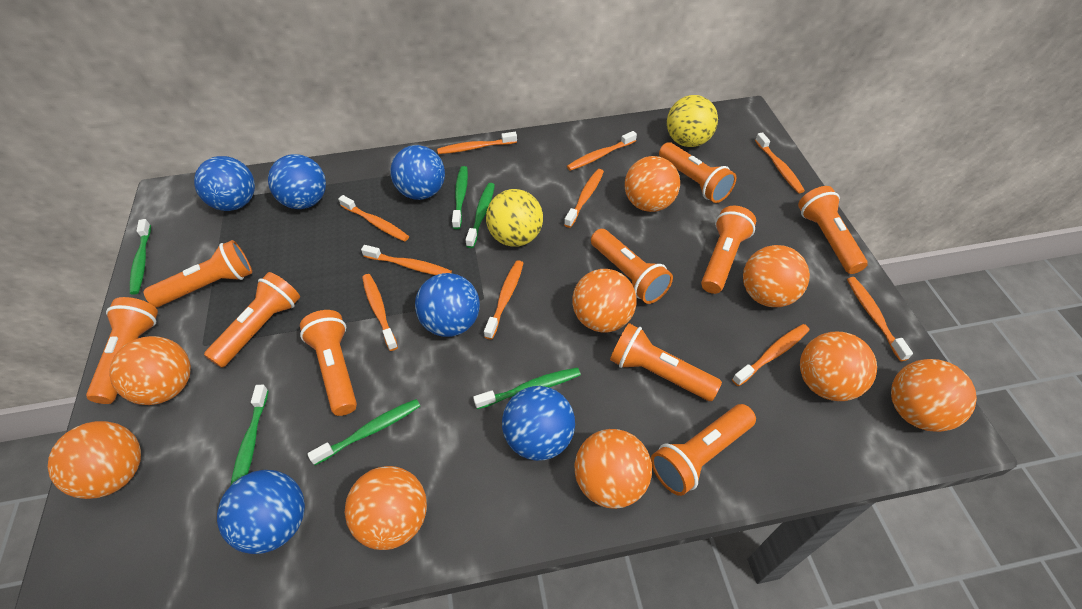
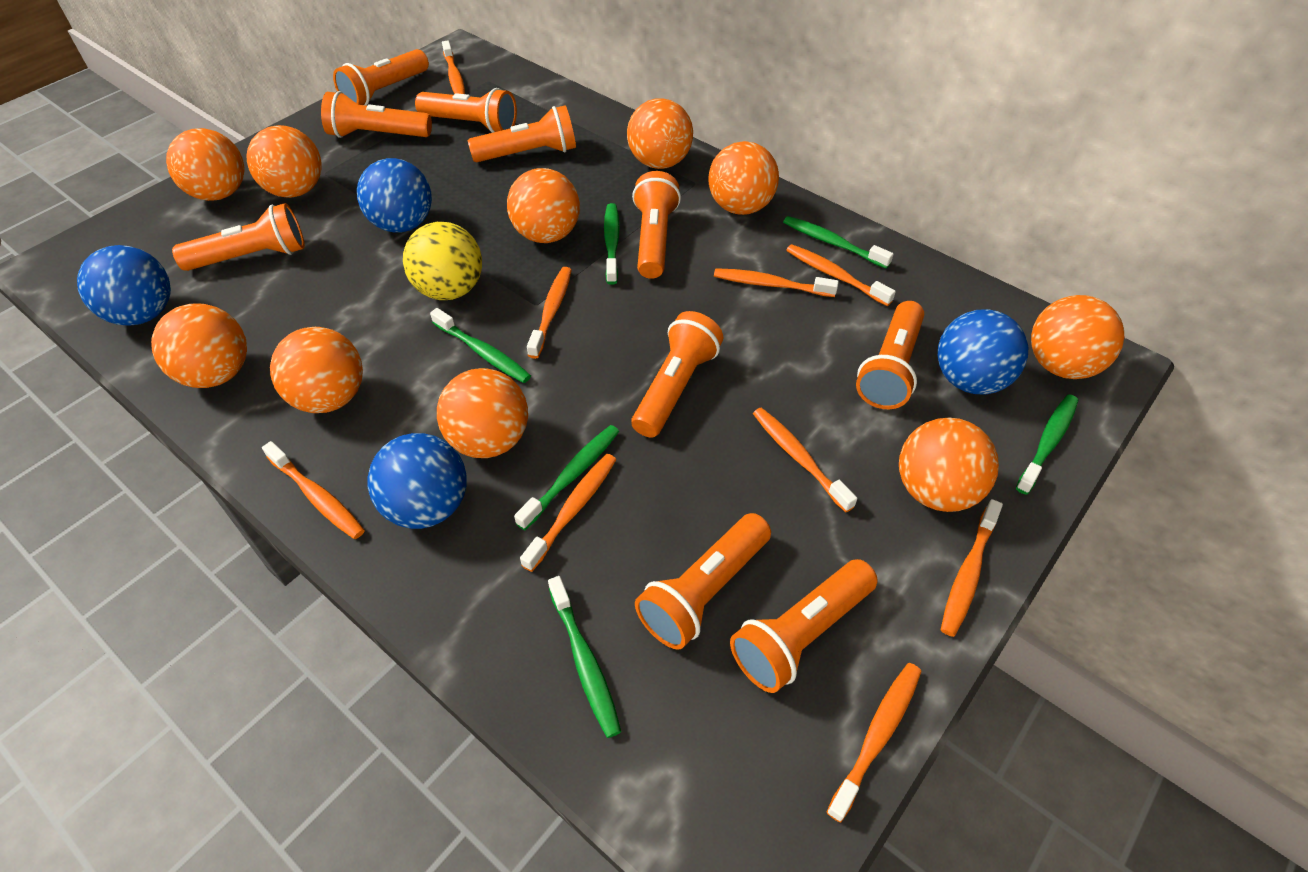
blue ball: [194,156,255,211] [217,470,305,554] [268,154,326,209] [390,145,445,200] [415,273,480,337] [502,386,575,461] = 6 -> [77,245,171,326] [357,158,432,233] [368,433,467,529] [938,309,1028,394] = 4
orange ball: [48,421,141,499] [109,336,191,405] [345,466,427,550] [572,269,637,333] [575,429,652,509] [625,156,680,212] [743,245,810,307] [800,332,877,401] [891,359,977,432] = 9 -> [151,304,247,388] [166,128,244,201] [246,125,322,198] [270,327,363,413] [437,368,528,458] [507,168,580,243] [627,98,693,169] [708,141,779,215] [899,417,999,512] [1031,295,1124,379] = 10
orange toothbrush: [338,195,409,242] [361,245,452,275] [362,274,398,351] [437,132,517,154] [484,260,523,340] [564,169,604,228] [567,131,637,171] [732,324,810,386] [755,132,805,193] [847,277,913,361] = 10 -> [262,441,365,539] [442,41,465,94] [520,454,616,572] [527,267,572,359] [714,268,839,297] [753,408,857,512] [786,244,896,306] [826,663,922,822] [941,499,1003,637] = 9
yellow ball: [486,189,543,247] [667,95,718,147] = 2 -> [403,222,482,300] = 1

